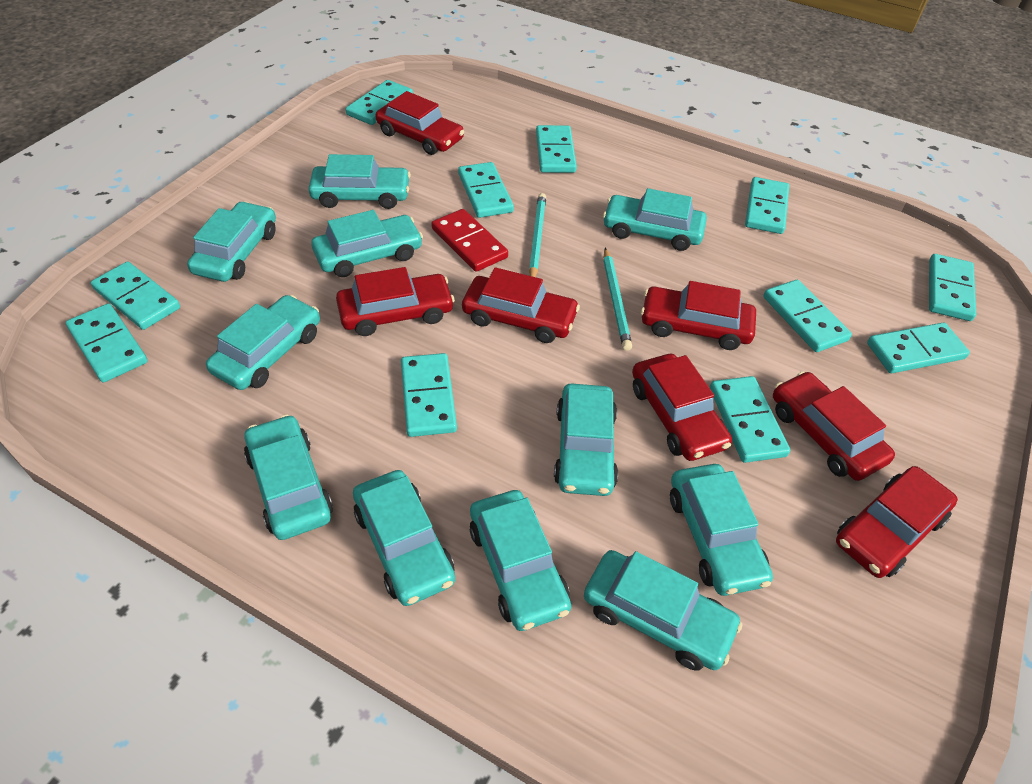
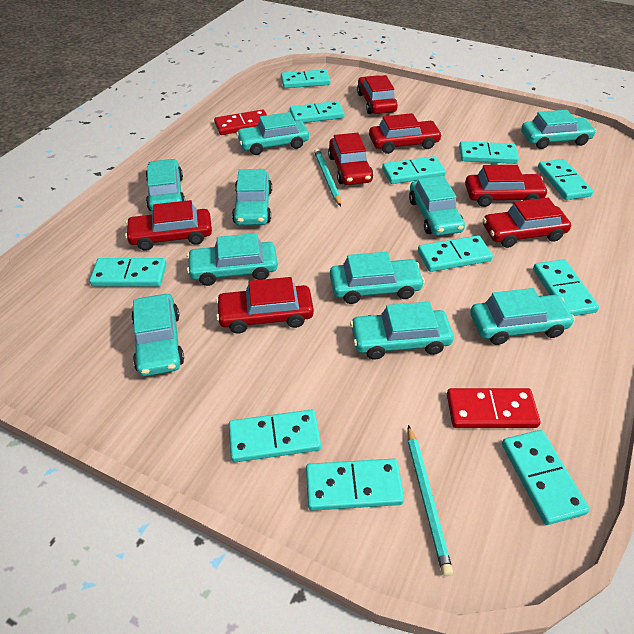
red domino: [431,209,508,272] = 1 -> [214,109,267,135] [447,388,540,428] = 2
turquoise car: [187,201,276,282] [206,295,320,390] [244,415,333,540] [308,154,411,209] [311,210,423,277] [353,470,455,606] [470,490,571,631] [554,383,618,496] [584,550,742,671] [603,188,707,251] [670,464,773,596] = 11 -> [131,294,184,376] [146,159,185,212] [187,233,278,286] [232,169,272,226] [236,112,309,155] [330,252,425,304] [350,302,453,360] [409,176,465,236] [470,288,575,345] [521,110,596,149] = 10

